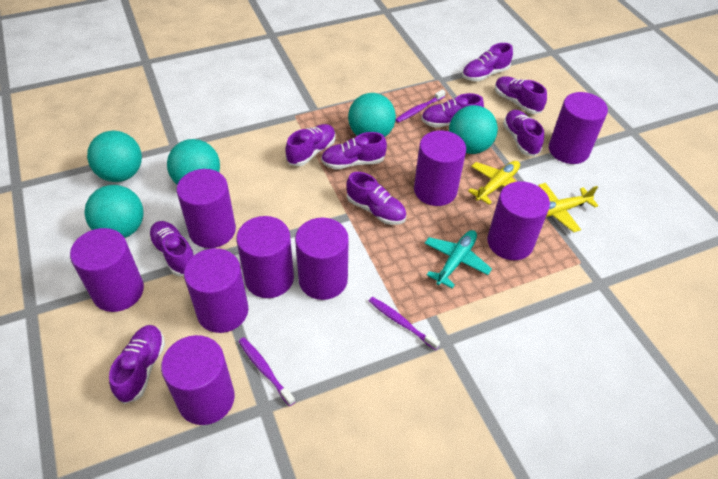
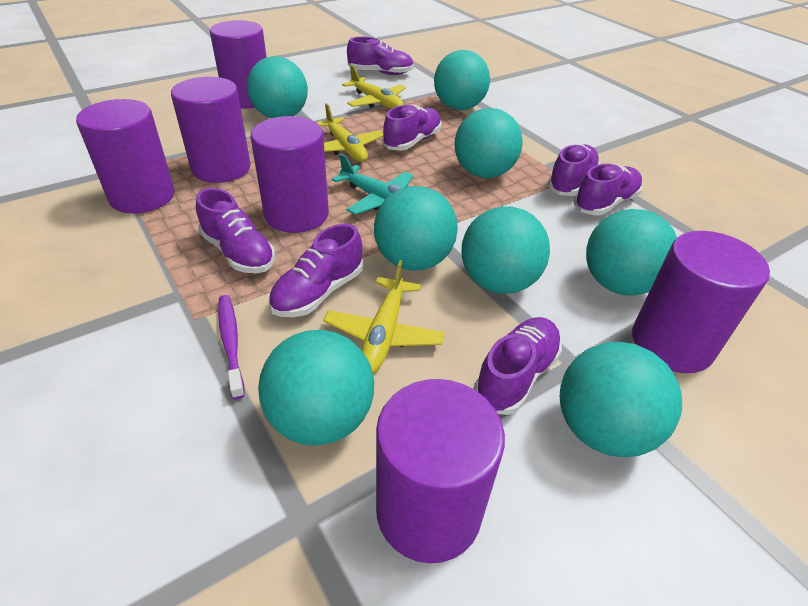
purple cylinder: [70,228,144,312] [161,335,235,425] [176,169,236,248] [184,248,248,333] [236,216,294,298] [295,218,349,300] [414,130,466,206] [487,181,550,260] [549,92,608,164] = 9 -> [76,99,175,213] [171,77,251,183] [210,20,267,109] [251,116,329,233] [376,379,505,563] [632,231,770,373] = 6
purple shoe: [109,325,165,404] [148,221,194,276] [285,124,336,166] [321,132,387,169] [346,172,406,225] [421,93,484,127] [462,43,513,81] [495,76,547,114] [503,110,544,156] = 9 -> [196,188,275,273] [268,224,364,317] [347,37,414,75] [382,105,442,151] [474,317,562,415] [547,144,600,196] [574,164,643,215] = 7
purple toothbrush: [238,337,295,406] [369,297,440,350] [396,89,446,123] = 3 -> [218,295,245,399] = 1
turquoise ball: [85,185,143,238] [87,131,142,182] [167,139,220,185] [348,93,396,137] [449,105,498,154] = 5 -> [247,56,308,118] [258,330,374,446] [374,186,458,271] [434,50,490,110] [454,108,523,178] [462,206,550,294] [560,342,682,457] [586,209,677,296] = 8
yellow plane: [468,161,520,205] [538,183,598,232] = 2 -> [316,103,383,162] [323,260,445,374] [342,65,406,109] = 3

